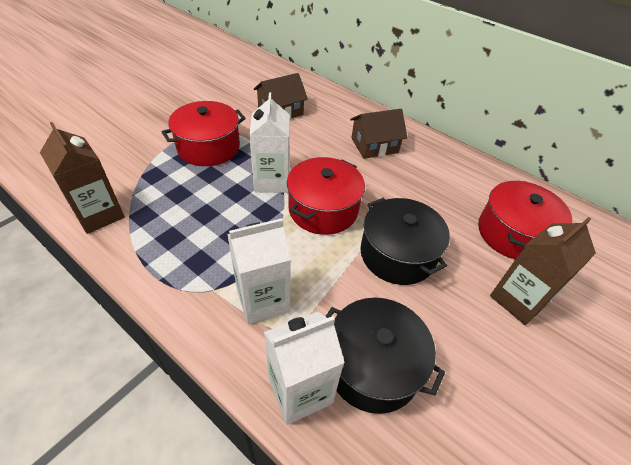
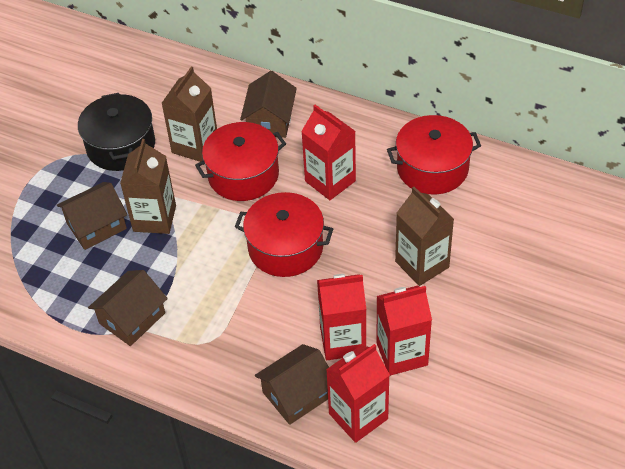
black pot: [325,298,445,414] [360,197,450,285] = 2 -> [78,93,155,171] = 1
brown carton: [40,122,125,234] [490,217,596,325] = 2 -> [120,139,176,234] [162,67,217,162] [395,187,454,286] = 3
brown house: [254,73,308,119] [350,109,407,159] = 2 -> [57,182,127,250] [88,270,168,346] [240,71,297,138] [255,344,329,425] = 4
red carton: none = 0 -> [301,105,356,200] [317,274,366,360] [326,344,390,443] [376,286,432,376] = 4
white carton: [227,218,291,324] [249,93,290,193] [264,312,345,425] = 3 -> none = 0

